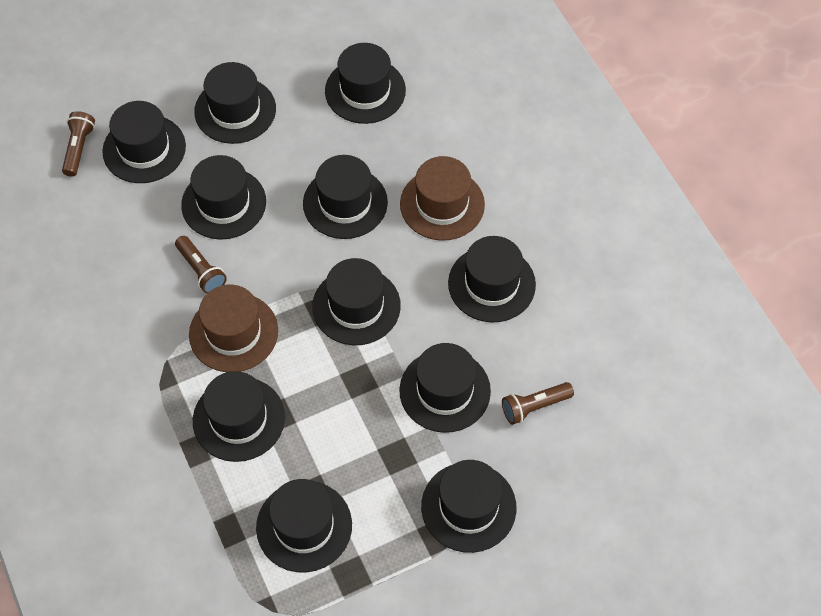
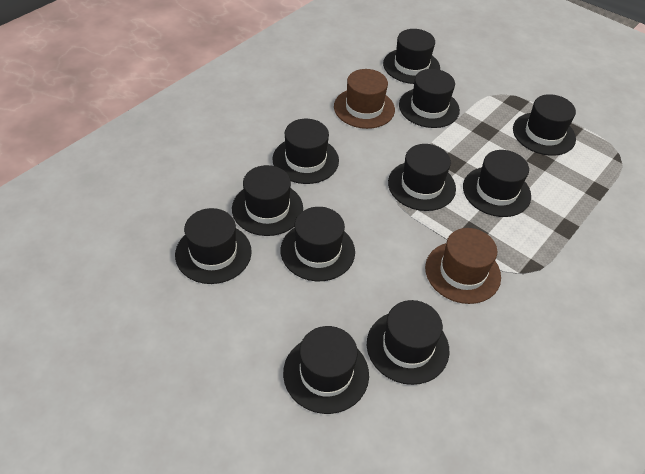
brown flashlight: [62,111,95,177] [175,236,227,294] [502,382,574,425] = 3 -> none = 0

